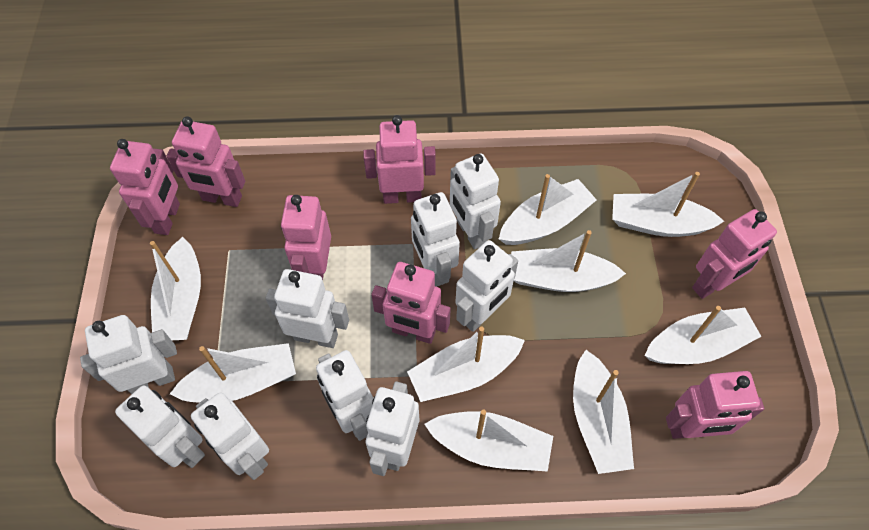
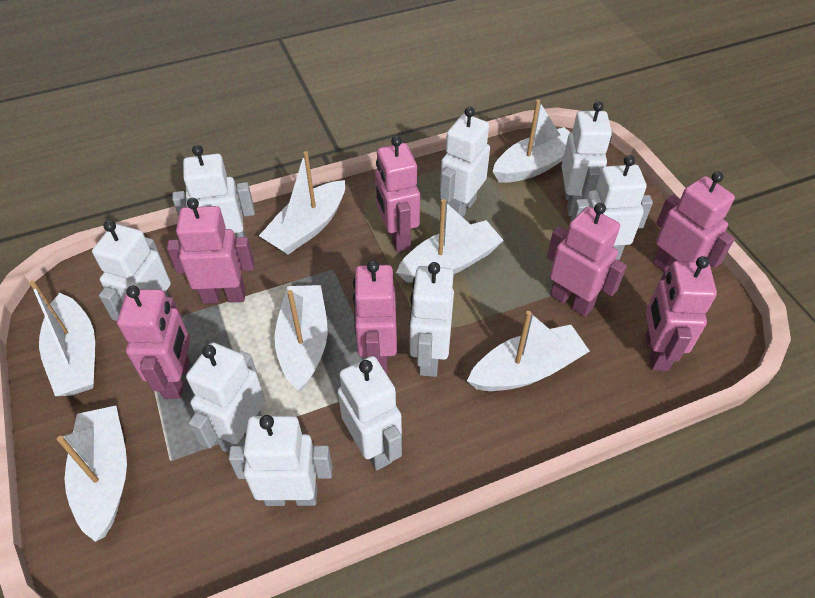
white boat: [150,237,201,340] [170,343,296,403] [407,327,525,402] [425,409,553,472] [499,174,596,245] [511,230,626,292] [573,350,634,474] [612,172,724,237] [644,306,762,364] = 9 -> [29,281,95,396] [57,406,127,542] [259,151,345,255] [274,285,328,391] [396,199,504,283] [467,311,590,391] [492,99,571,183] = 7

